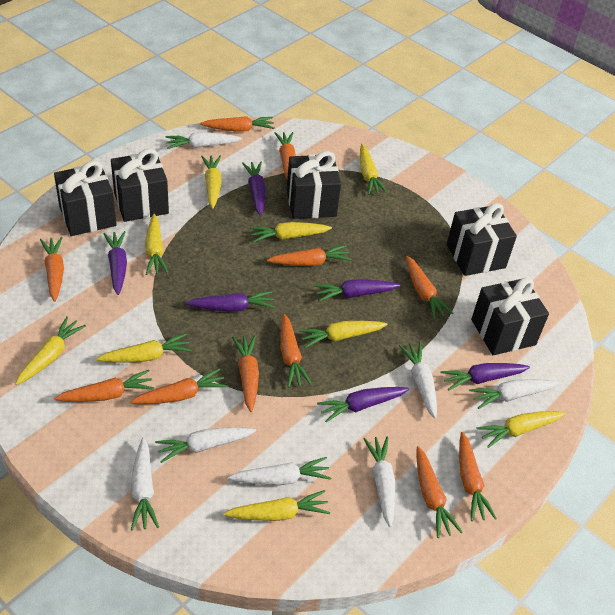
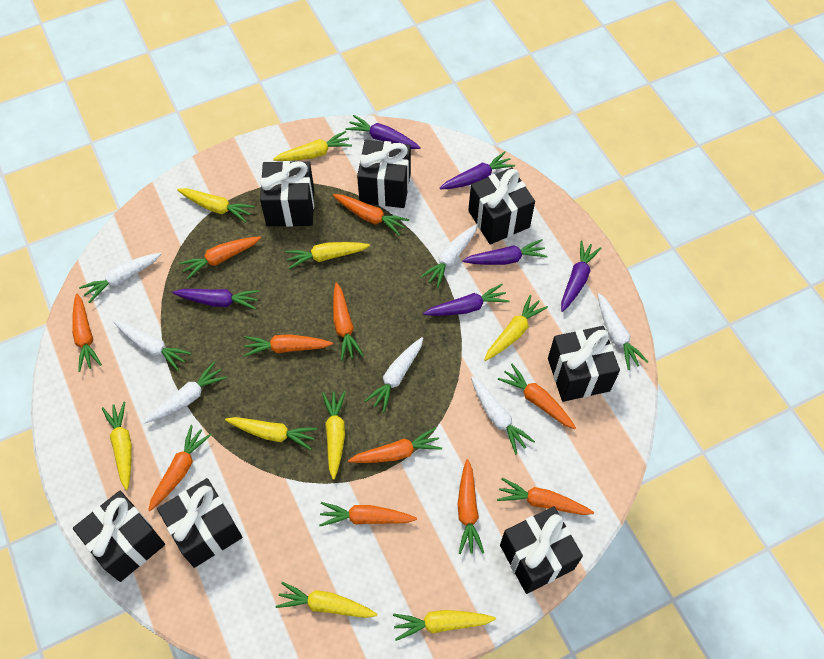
black gift: [54,161,117,236] [111,149,169,222] [287,151,341,219] [446,203,517,276] [471,277,549,355] = 5 -> [73,491,165,582] [157,478,243,568] [260,161,314,227] [357,140,411,208] [468,167,535,244] [500,506,583,594] [548,326,620,402] = 7

